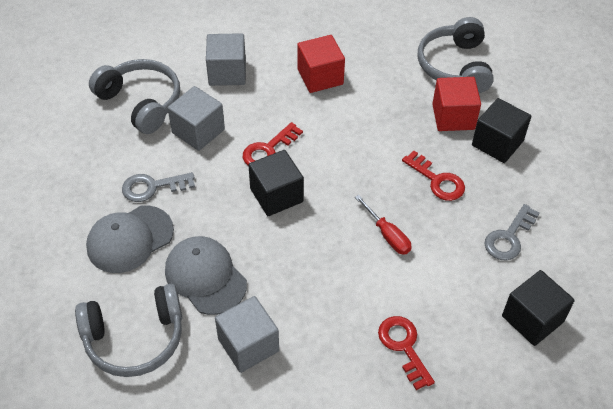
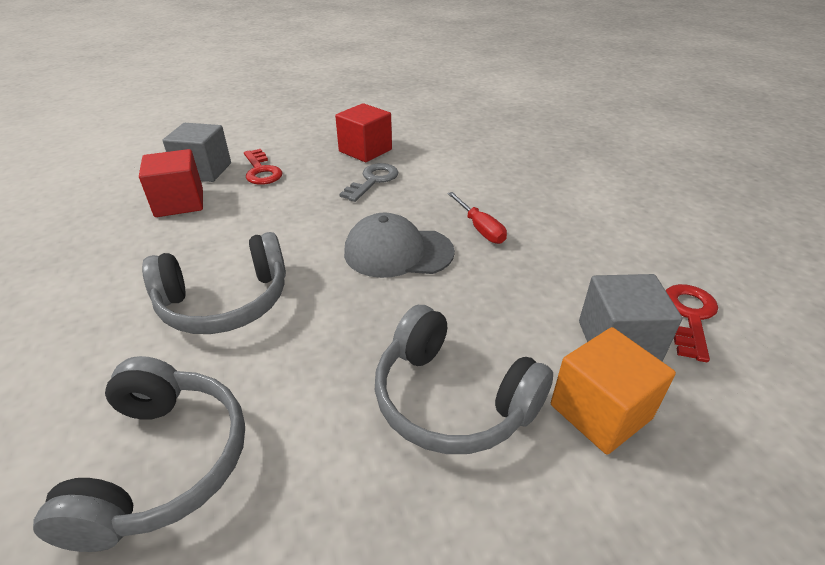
black cube: [249,150,304,216] [472,98,531,163] [502,270,575,346] = 3 -> none = 0
grey cap: [86,205,174,273] [165,236,247,315] = 2 -> [344,213,455,278] = 1
grey cube: [168,86,225,151] [206,33,246,86] [215,296,279,373] = 3 -> [162,123,231,182] [579,274,682,362] = 2
grey key: [122,172,195,202] [484,204,539,260] = 2 -> [339,163,398,202] = 1
orange cube: none = 0 -> [551,327,676,455] = 1
red key: [243,122,303,166] [378,316,435,390] [402,151,465,201] = 3 -> [244,149,282,185] [666,284,718,362] = 2

